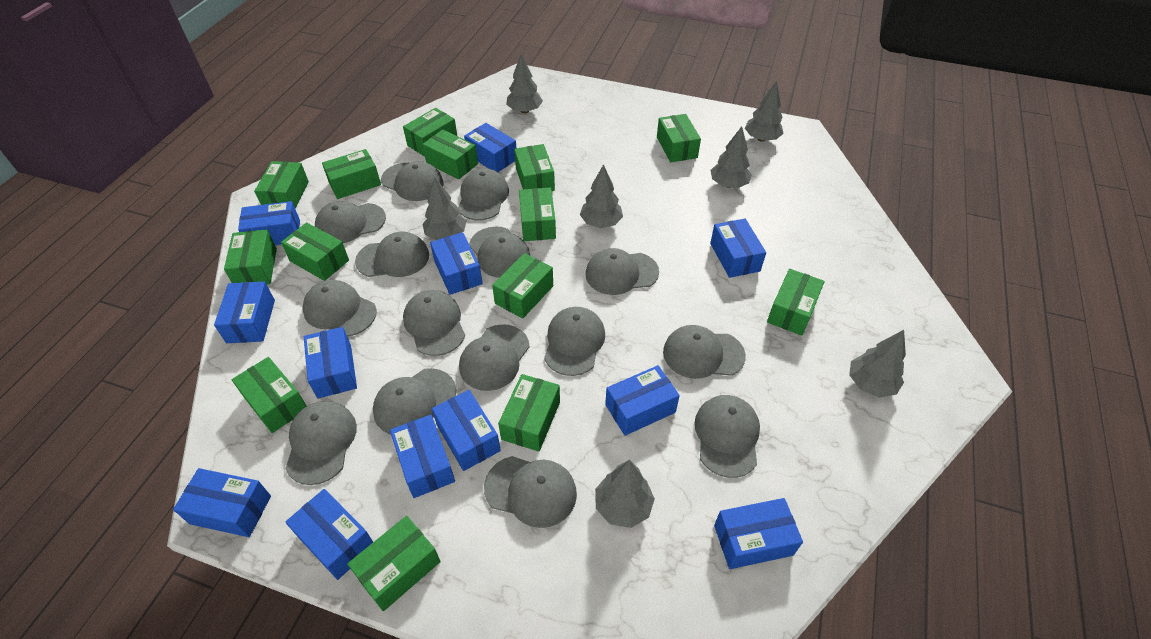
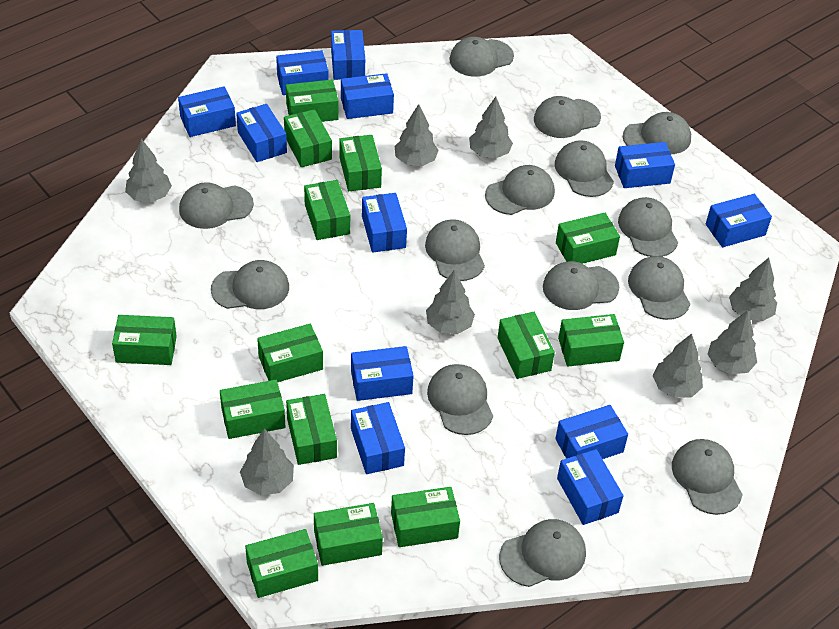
grey cap: [285,401,357,485] [302,280,377,337] [315,201,386,243] [355,232,429,277] [373,368,456,435] [381,161,443,201] [403,290,465,356] [458,168,509,220] [459,324,530,391] [469,226,530,278] [484,456,577,528] [544,307,605,376] [585,248,659,295] [663,325,746,379] [694,395,760,478] = 15 -> [179,182,254,229] [211,260,289,309] [425,219,485,281] [427,364,493,435] [449,37,514,77] [485,165,555,215] [499,519,586,587] [534,96,601,138] [543,261,619,310] [555,140,614,197] [618,197,678,257] [623,112,691,154] [628,256,690,320] [672,439,743,515] = 14
grey tree: [422,177,467,240] [506,54,543,113] [580,164,623,228] [595,460,655,528] [711,126,752,188] [745,81,784,142] [849,330,906,397] = 7 -> [125,139,172,202] [240,428,294,495] [394,104,439,166] [426,270,475,334] [469,97,513,158] [653,333,703,398] [708,310,757,374] [729,258,777,321] = 8

